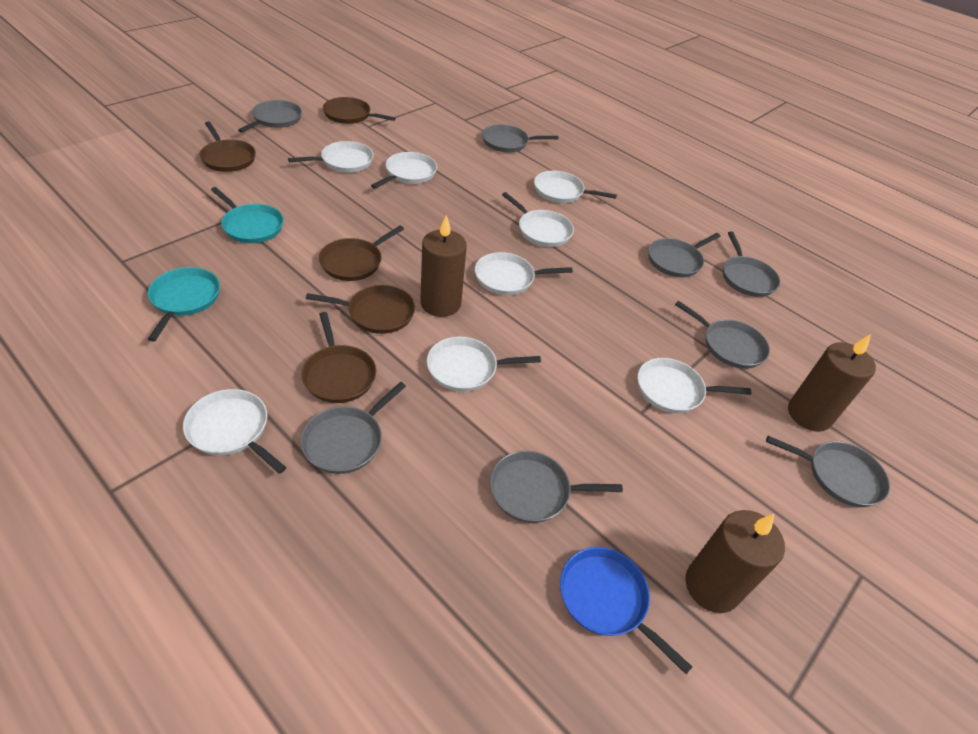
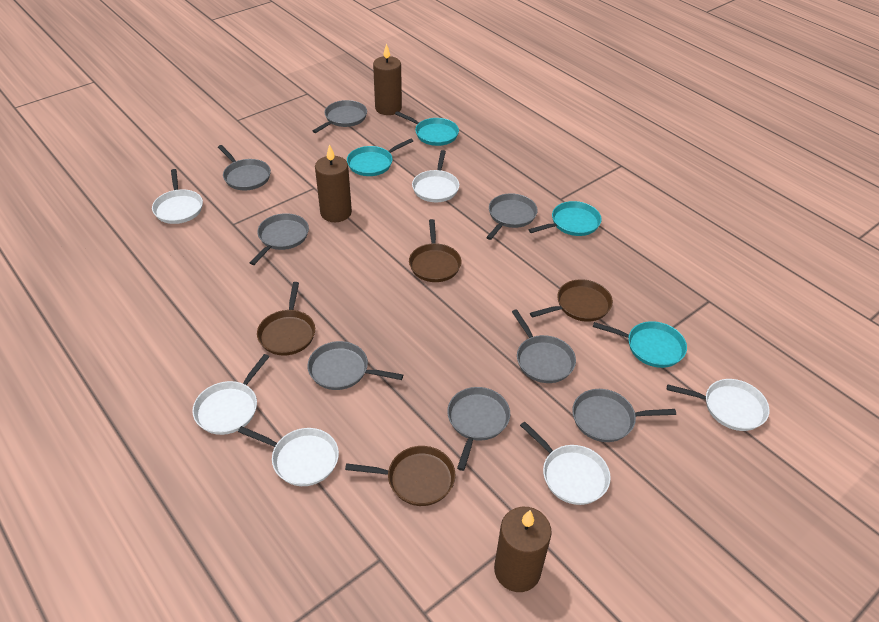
blue pan: [560,547,692,674] = 1 -> none = 0
brown pan: [200,122,256,172] [302,312,376,403] [306,285,415,334] [319,226,404,281] [323,97,396,124] = 5 -> [257,282,315,356] [345,446,455,506] [409,219,462,282] [530,279,613,322] = 4
turquoise pan: [148,267,220,342] [211,187,284,243] = 2 -> [347,138,413,176] [395,111,459,146] [529,201,602,236] [593,321,687,368] = 4
white pan: [183,389,287,474] [288,141,374,173] [371,152,437,189] [427,337,541,392] [475,252,573,295] [502,192,574,247] [534,171,617,203] [637,358,751,413] = 8 -> [152,169,203,224] [192,354,269,435] [238,426,339,486] [412,150,459,202] [520,422,611,505] [667,379,770,431] = 6

